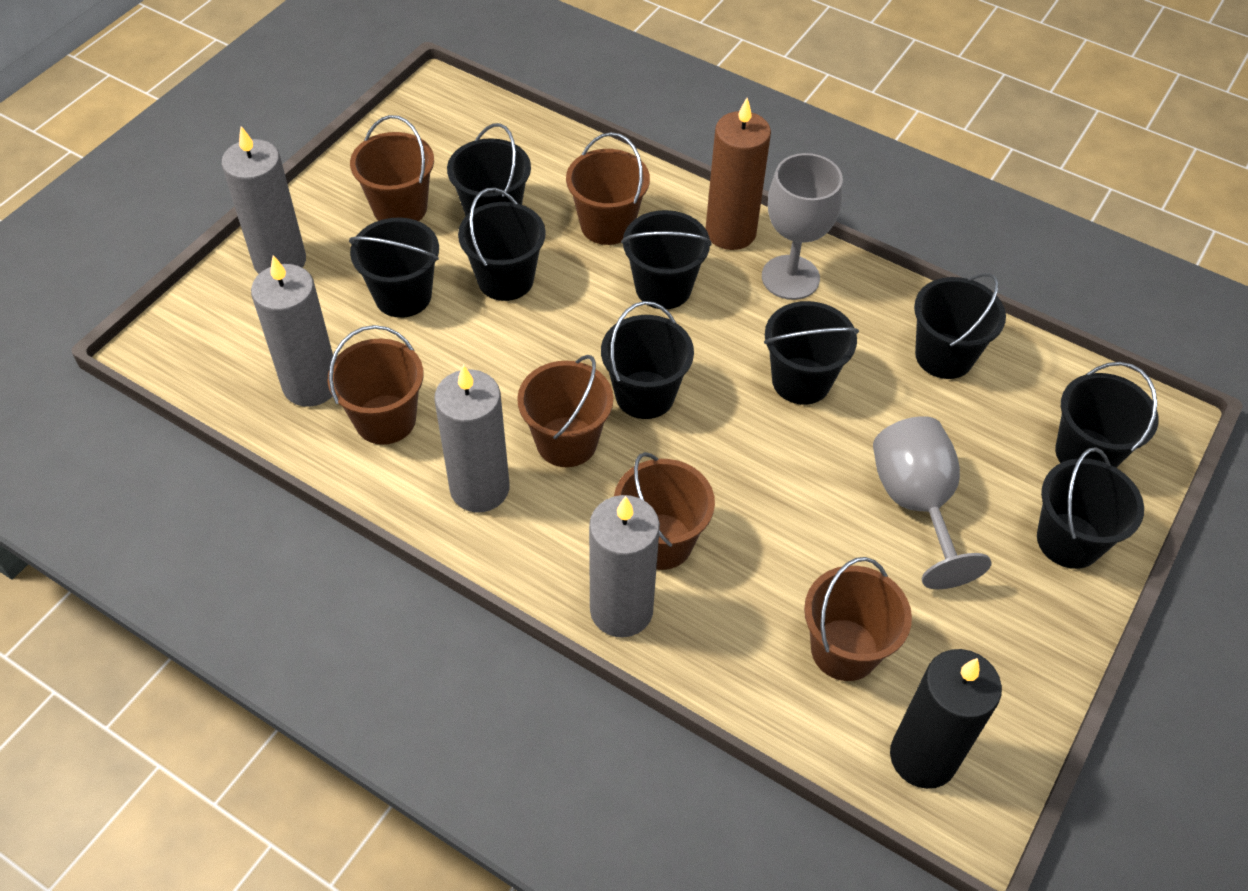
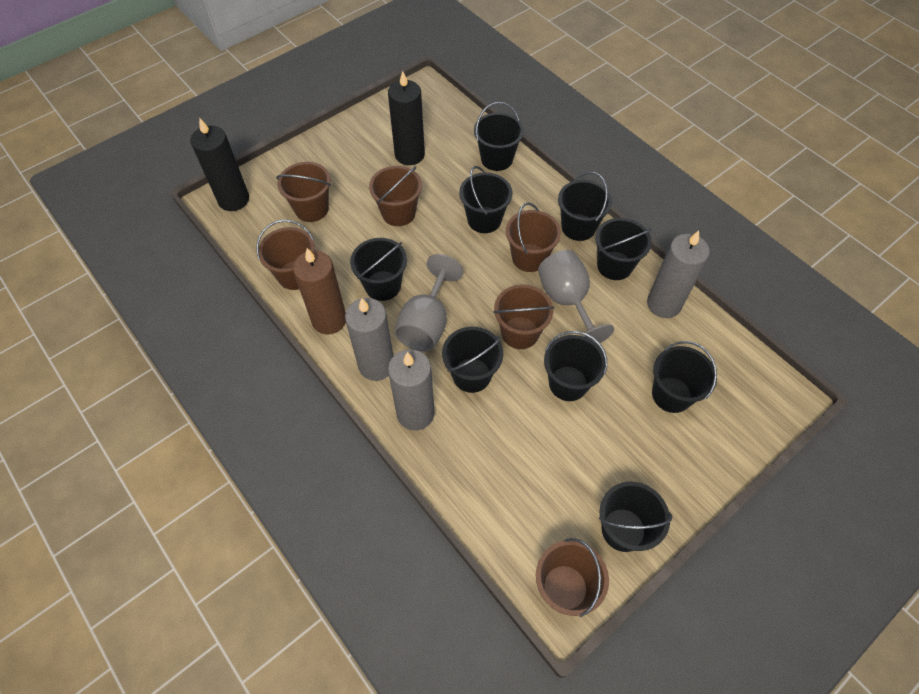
black candle: [890,649,1002,789] = 1 -> [191,118,249,211] [388,71,425,165] = 2
grey candle: [221,126,306,274] [251,255,333,407] [434,365,509,512] [589,495,660,638] = 4 -> [345,298,393,381] [388,349,435,431] [647,231,710,318] = 3

